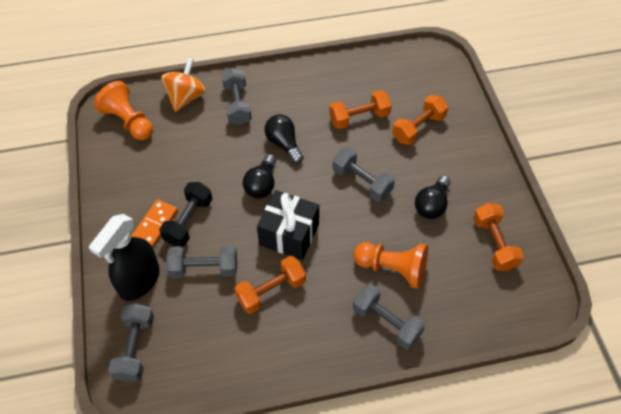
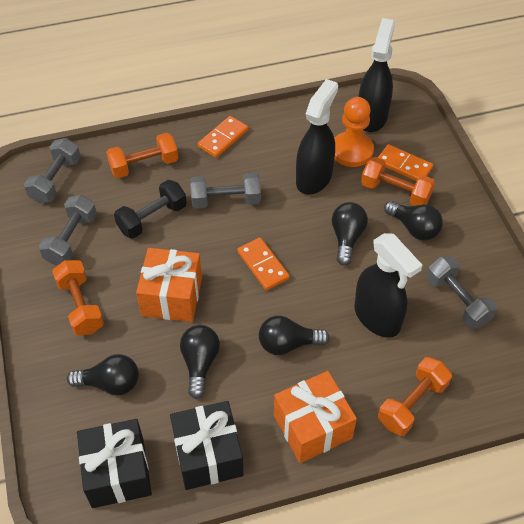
black gift: [257,190,319,260] = 1 -> [77,419,152,508] [170,401,244,490] = 2
black light bulb: [243,154,276,199] [265,114,304,164] [415,176,450,219] = 3 -> [67,354,139,396] [180,325,220,399] [259,316,329,355] [332,202,368,265] [384,201,443,241] = 5
black spray bottle: [89,214,160,301] = 1 -> [296,79,338,195] [354,233,423,338] [358,18,395,132] = 3
grey dumbbell: [108,303,154,382] [166,245,237,278] [222,67,252,125] [333,147,395,202] [353,284,425,349] = 5 -> [24,138,81,203] [39,195,97,266] [190,173,261,209] [426,256,497,329] = 4
orange domino: [131,200,178,248] = 1 -> [198,116,248,158] [237,238,289,290] [378,144,433,181] = 3
orange gift: none = 0 -> [136,248,202,322] [274,371,357,463] = 2
orange pawn: [94,81,153,140] [353,242,428,289] = 2 -> [334,97,374,167] = 1
orange spinning top: [161,57,206,112] = 1 -> none = 0

